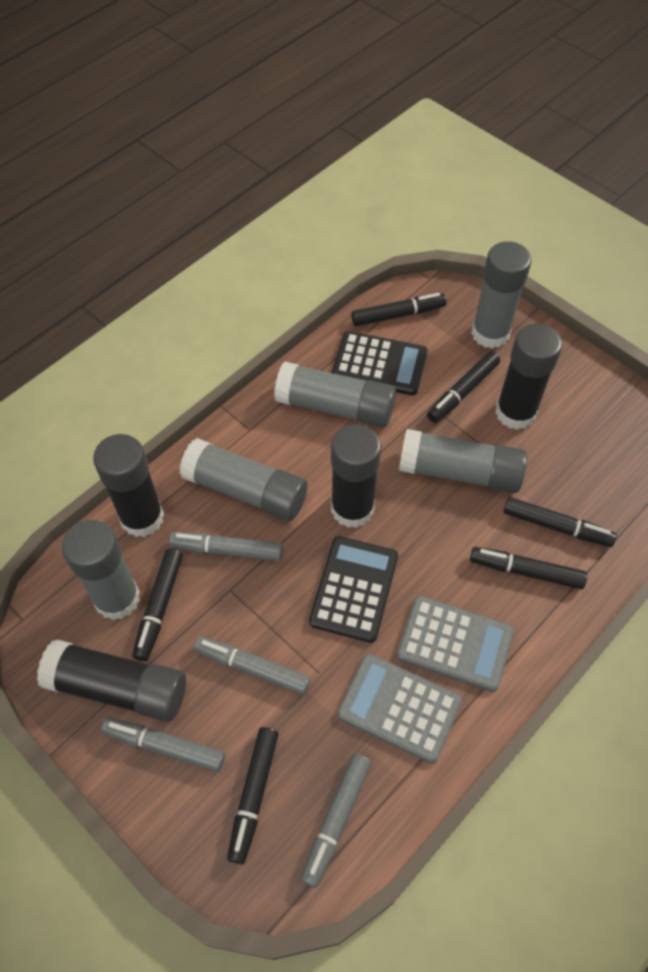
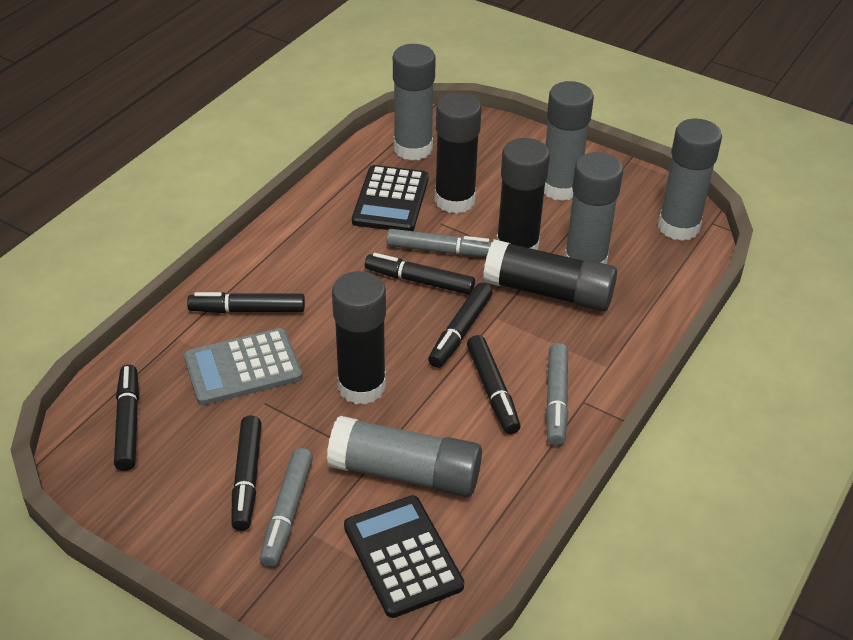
grey calculator: [337,654,462,764] [397,596,514,692] = 2 -> [184,328,302,405] = 1
grey marker: [101,717,225,772] [169,532,283,562] [194,636,311,695] [301,754,371,888] = 4 -> [260,448,313,567] [386,229,492,257] [546,343,568,445] = 3

